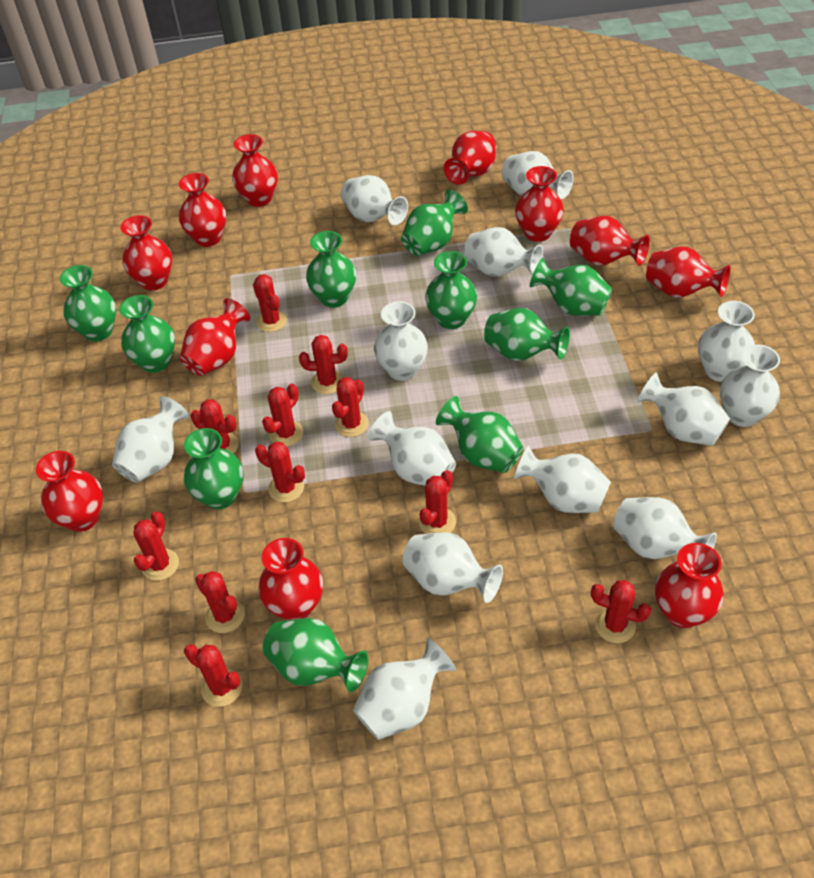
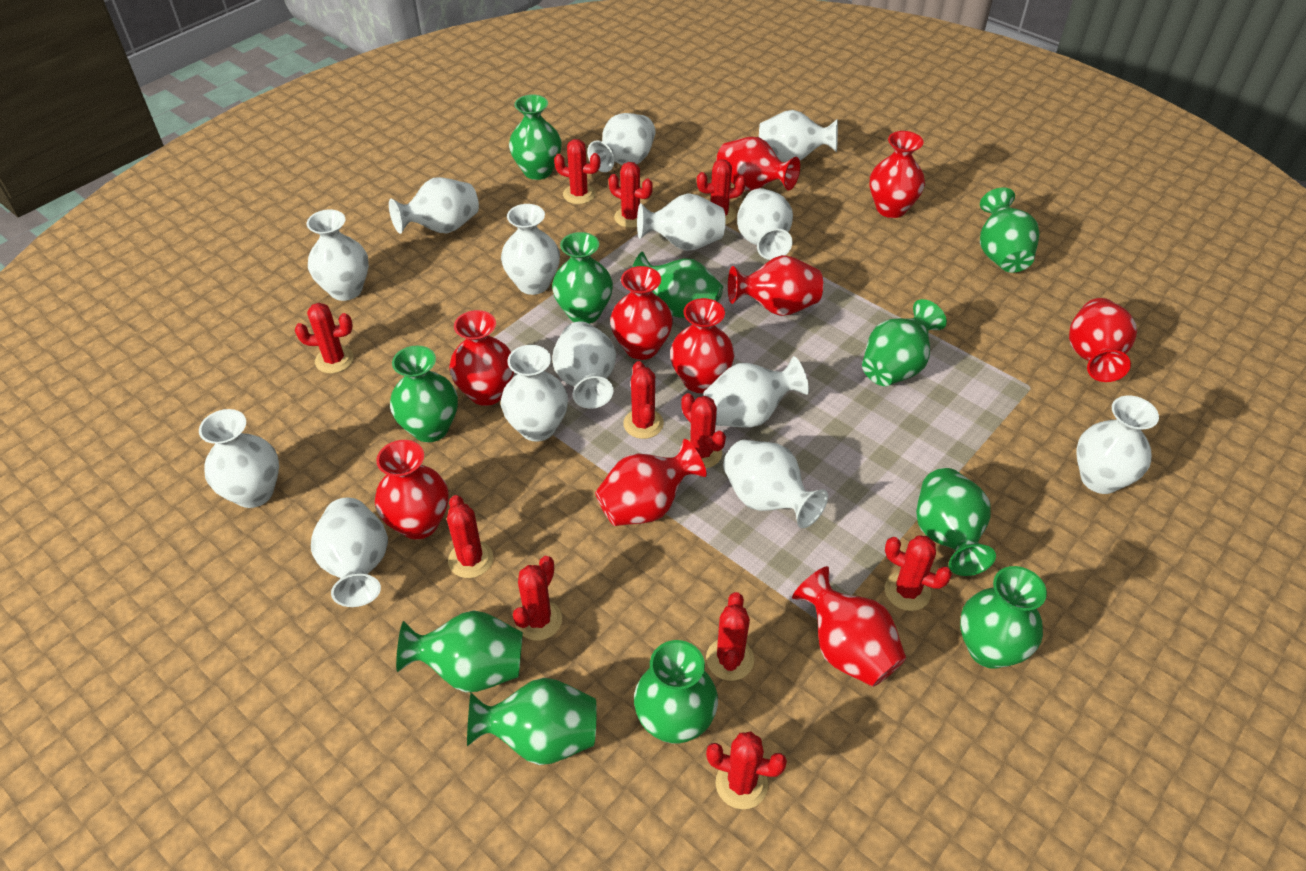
green vase: [60,265,116,342] [119,295,175,373] [184,428,244,509] [263,618,368,692] [306,231,356,308] [401,190,468,256] [425,251,477,329] [436,396,524,473] [484,308,570,361] [530,258,612,316] = 10 -> [390,346,458,442] [396,610,523,692] [467,678,597,765] [509,94,562,180] [552,232,613,324] [632,251,723,318] [634,640,718,744] [862,299,947,386] [916,468,996,576] [960,566,1047,669] [980,188,1039,273] = 11
red vase: [36,451,103,532] [121,215,172,291] [179,173,226,247] [180,298,250,376] [232,134,278,207] [258,538,323,620] [444,131,496,185] [515,166,564,242] [570,216,650,266] [646,247,730,298] [655,543,724,628] = 11 -> [375,440,449,540] [449,310,514,406] [595,439,707,526] [610,266,673,360] [670,298,734,393] [716,137,800,191] [728,255,823,316] [792,566,906,687] [870,131,925,218] [1069,298,1137,382] = 10
white vase: [112,396,189,483] [341,175,408,225] [353,638,456,740] [368,411,456,486] [374,301,428,381] [402,532,503,603] [464,227,543,277] [502,151,574,199] [514,445,611,513] [613,497,717,559] [637,372,730,446] [698,301,755,382] [720,345,780,427] = 13 -> [199,409,279,508] [307,209,369,301] [311,497,388,607] [389,177,479,234] [501,204,560,295] [501,345,568,442] [553,321,616,409] [587,113,656,172] [637,193,725,251] [704,356,809,428] [723,440,828,528] [737,188,793,260] [759,110,838,162] [1076,396,1159,494] = 14

